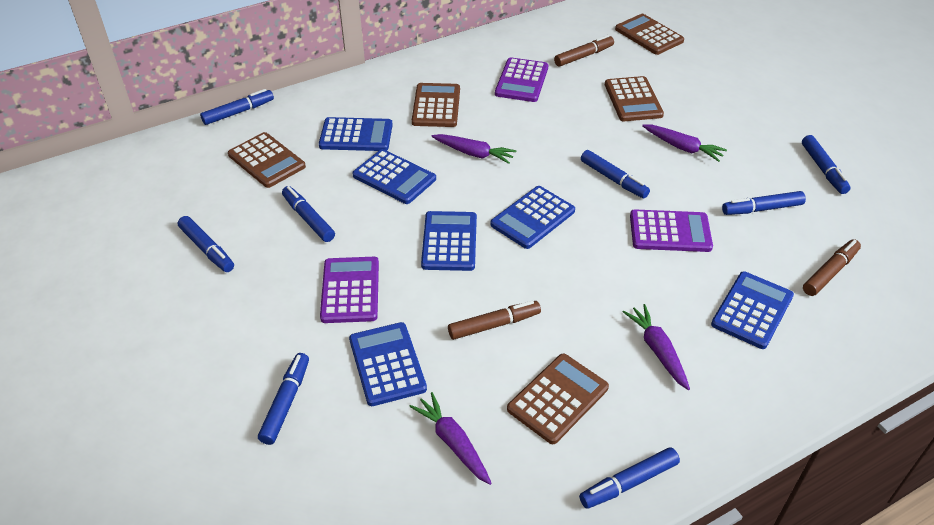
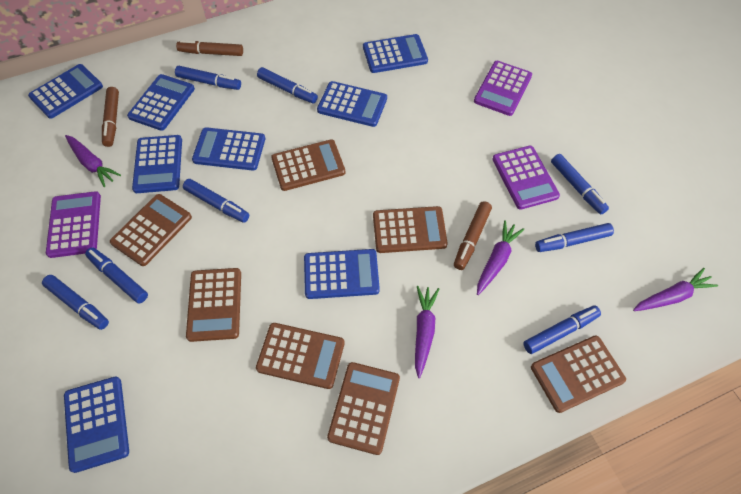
blue calculator: [319,117,393,151] [349,322,427,406] [352,149,436,204] [421,211,477,271] [490,186,575,249] [711,271,794,349] = 6 -> [28,64,103,119] [64,376,129,473] [127,74,195,131] [132,135,182,193] [192,127,265,171] [304,249,380,299] [317,81,387,127] [363,34,428,73] = 8
brown calculator: [228,132,306,188] [412,83,460,127] [507,354,609,444] [605,76,664,121] [615,14,684,55] = 5 -> [110,194,192,266] [186,268,241,342] [256,323,345,389] [271,139,345,191] [327,362,400,455] [373,206,448,253] [531,335,626,413] = 7

